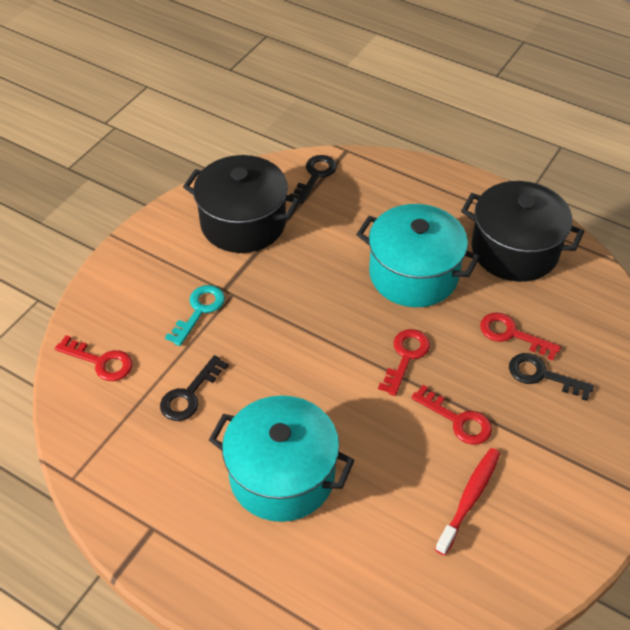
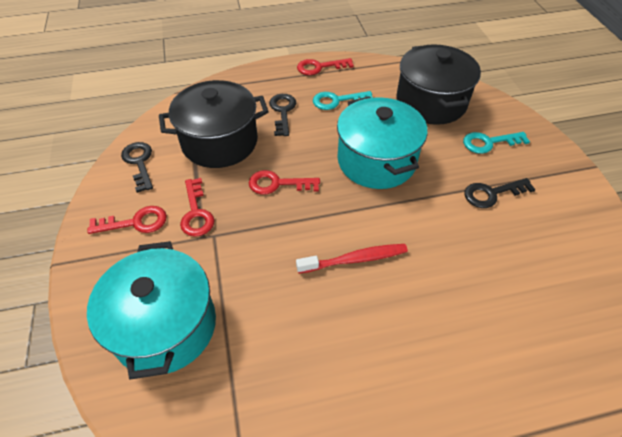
turquoise key: [165,285,225,346] = 1 -> [313,91,373,110] [463,132,530,154] = 2

